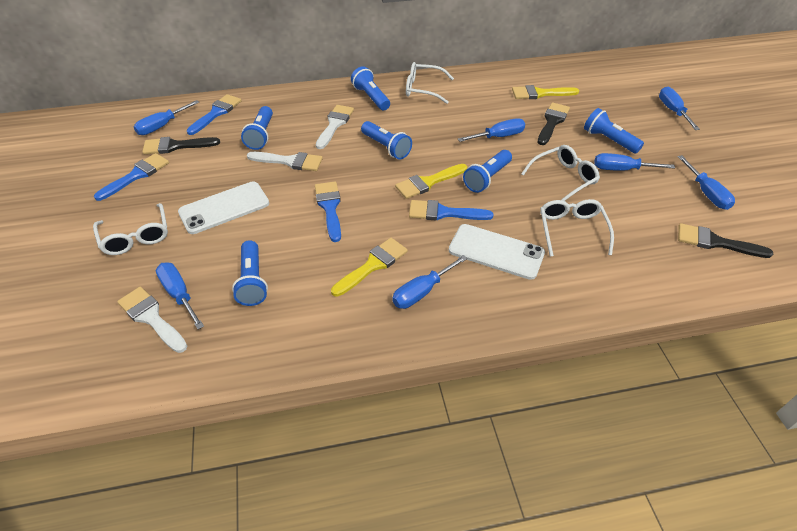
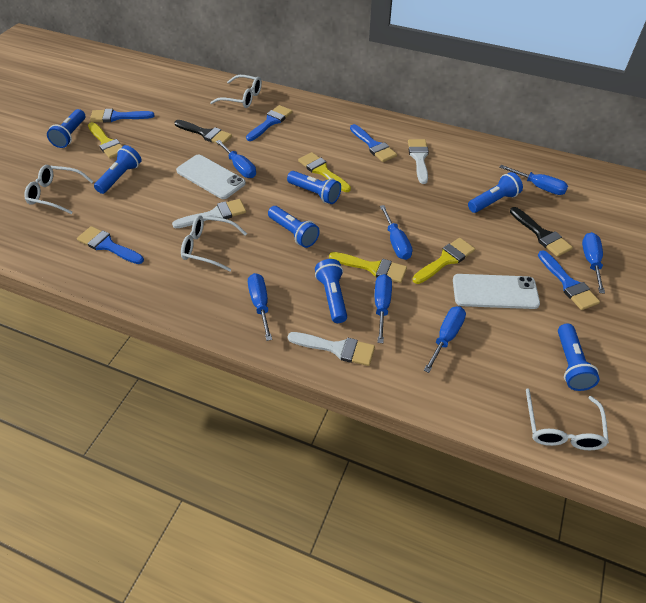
black brush: [142,137,220,154] [538,103,570,145] [678,223,773,258] = 3 -> [174,120,232,145] [510,207,573,257] = 2
blue brush: [94,153,169,201] [187,94,242,135] [315,182,341,242] [409,200,493,221] = 4 -> [77,226,144,264] [90,109,155,122] [246,105,292,141] [350,124,397,162] [538,250,600,310] = 5
blue flashlight: [232,240,268,306] [241,106,273,150] [351,66,390,110] [361,121,412,159] [463,150,512,193] [584,108,644,153] = 6 -> [47,109,86,148] [94,145,141,194] [268,206,320,248] [287,171,341,204] [315,259,347,323] [468,172,523,213] [558,324,600,391] = 7
yellow brush: [331,238,408,297] [395,164,467,199] [512,85,579,99] = 3 -> [88,122,123,159] [298,152,351,192] [329,252,407,283] [413,238,475,284] = 4

